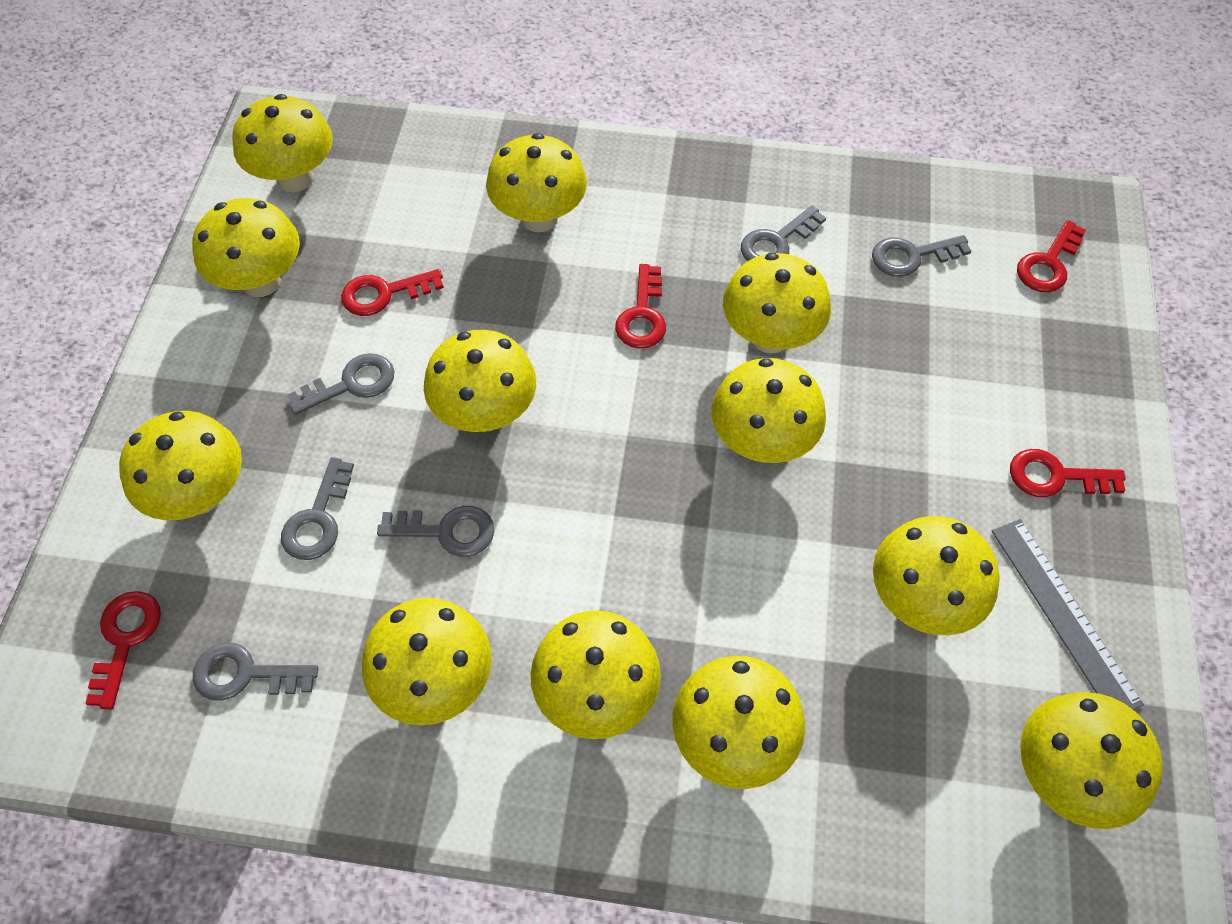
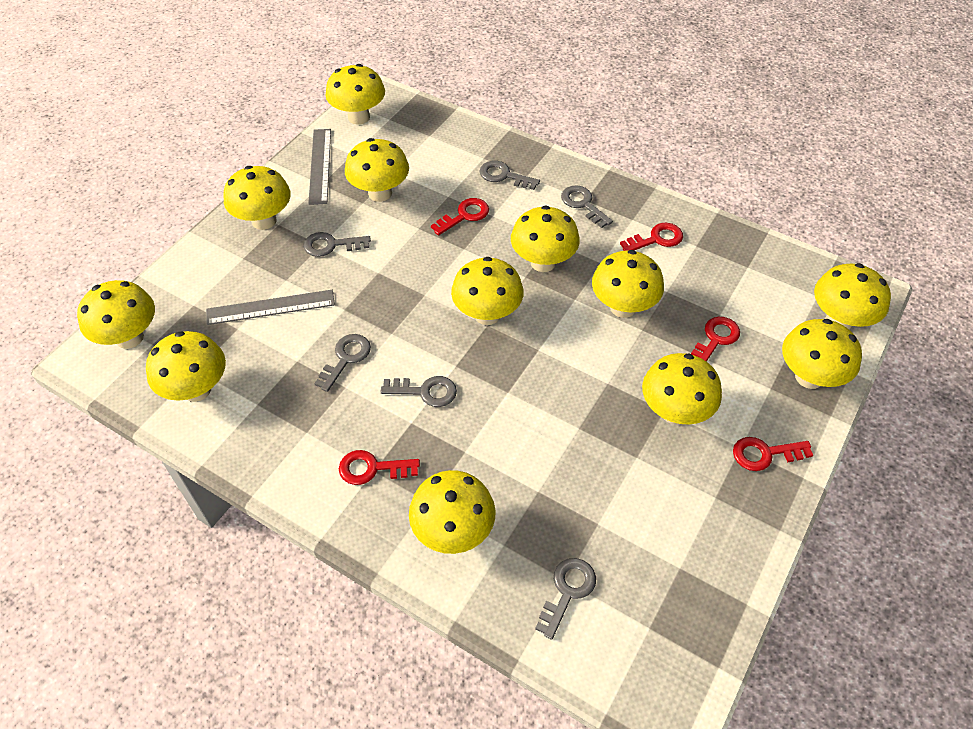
grey ruler: [992,519,1144,710] = 1 -> [206,290,335,325] [308,129,331,205] = 2

